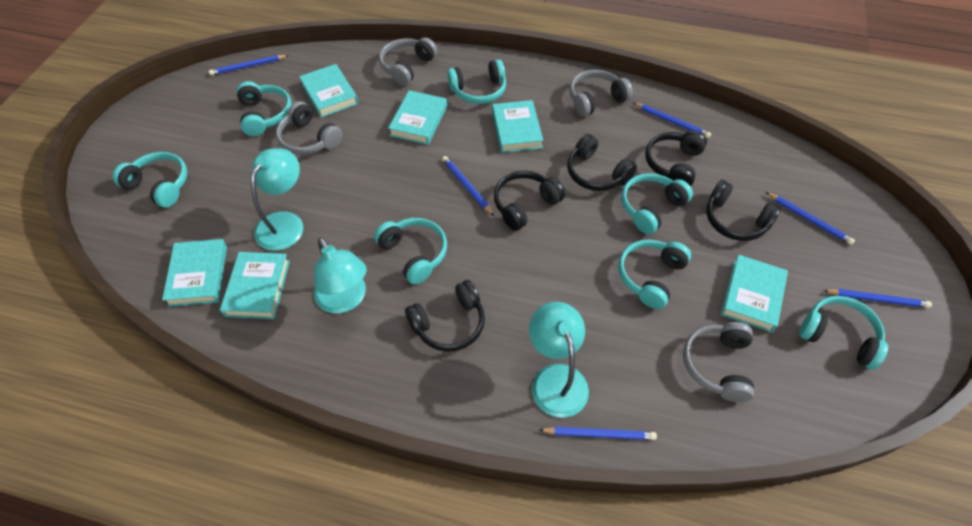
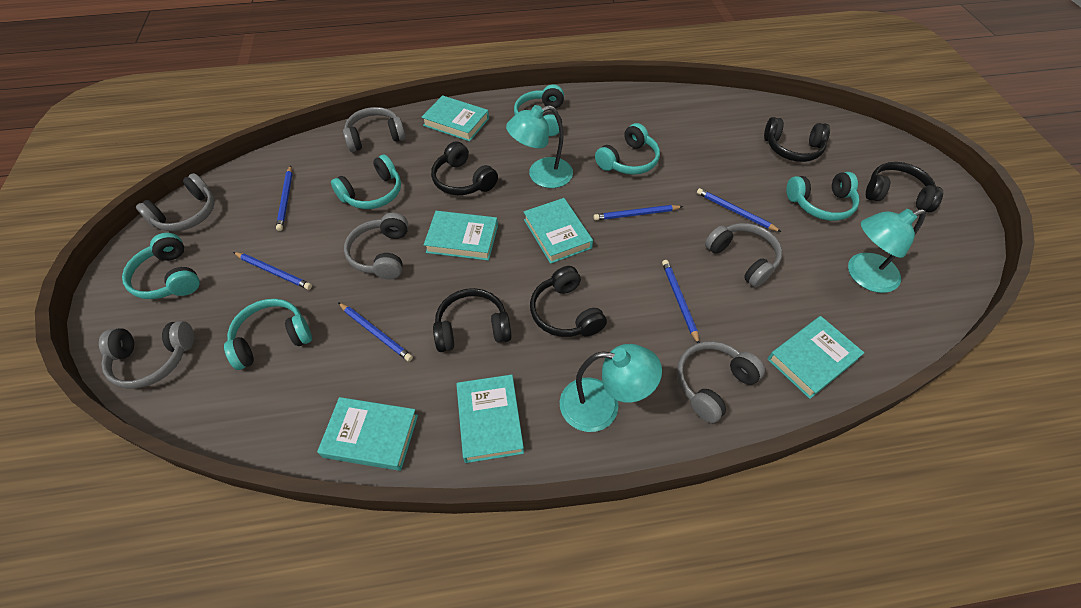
grey headphones: [276,101,343,155] [379,37,437,86] [569,69,633,117] [683,322,754,402] = 4 -> [99,321,194,389] [136,173,215,231] [343,107,406,152] [344,213,408,279] [677,341,765,423] [705,223,782,287] = 6
turquoise headphones: [113,152,188,207] [237,81,292,136] [374,218,447,285] [447,59,506,104] [618,239,691,309] [621,173,693,234] [799,296,888,370] = 7 -> [122,233,200,299] [224,299,312,370] [331,155,401,209] [514,84,564,136] [595,123,660,175] [786,172,860,221] = 6

